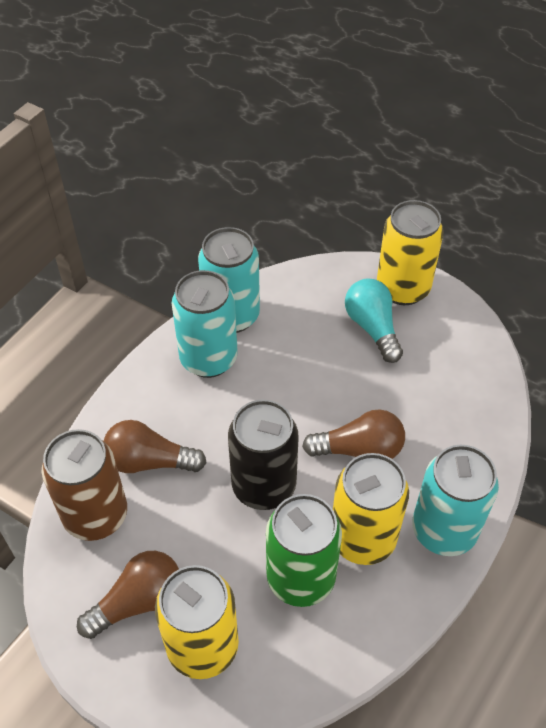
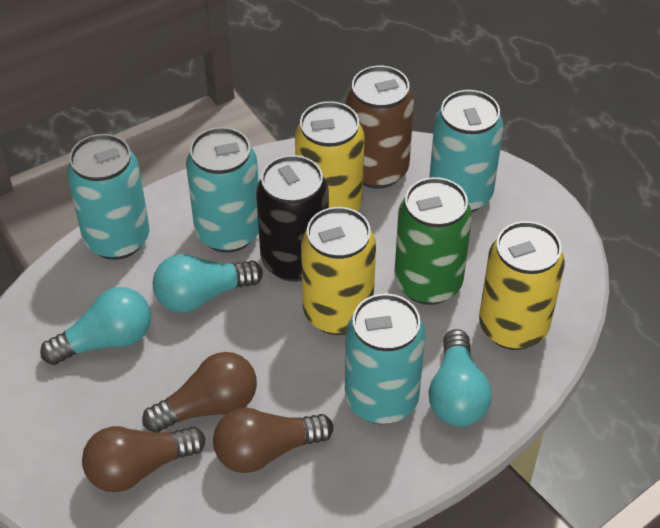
turquoise can: [171,270,238,378] [198,227,260,333] [412,445,499,556] = 3 -> [67,134,149,260] [186,127,259,253] [345,294,426,424] [429,90,504,212] = 4
turquoise light bulb: [345,278,403,363] = 1 -> [40,287,151,365] [153,254,263,313] [429,329,492,427] = 3

